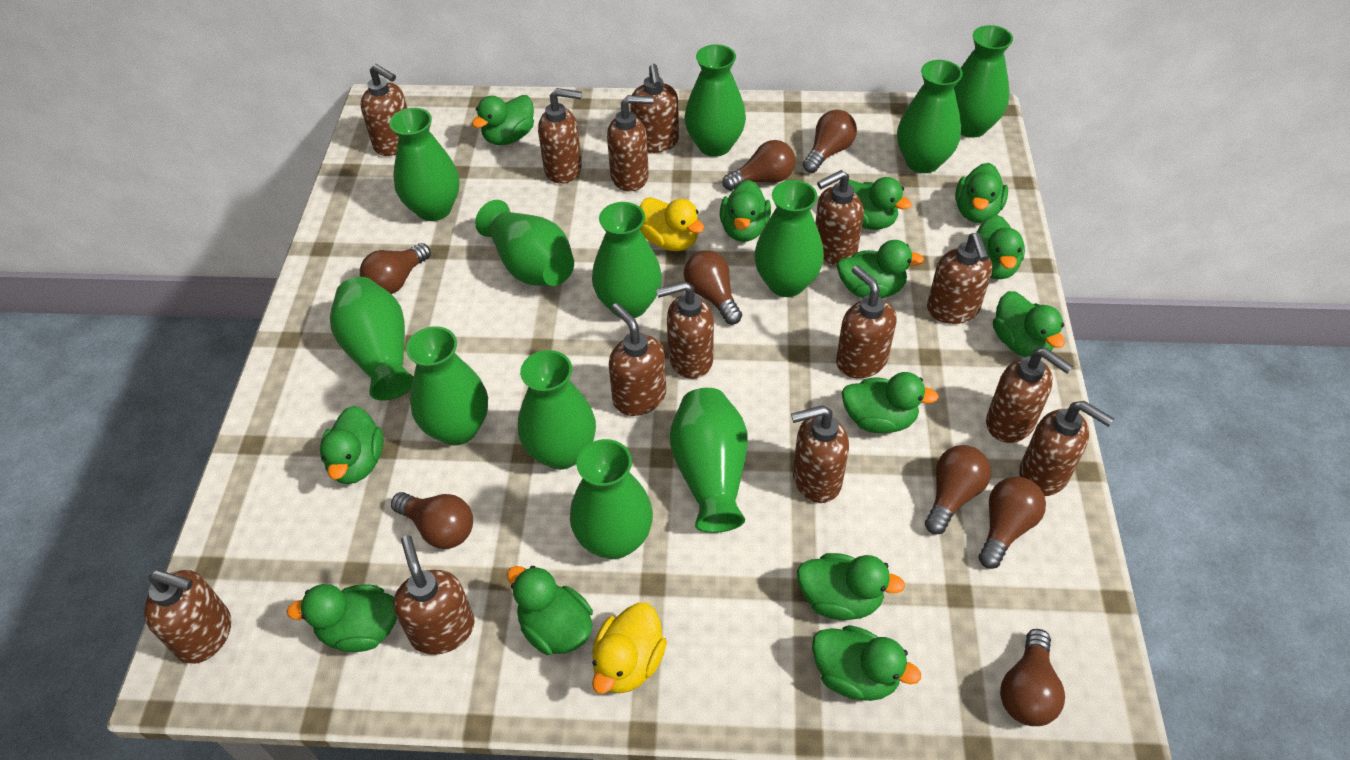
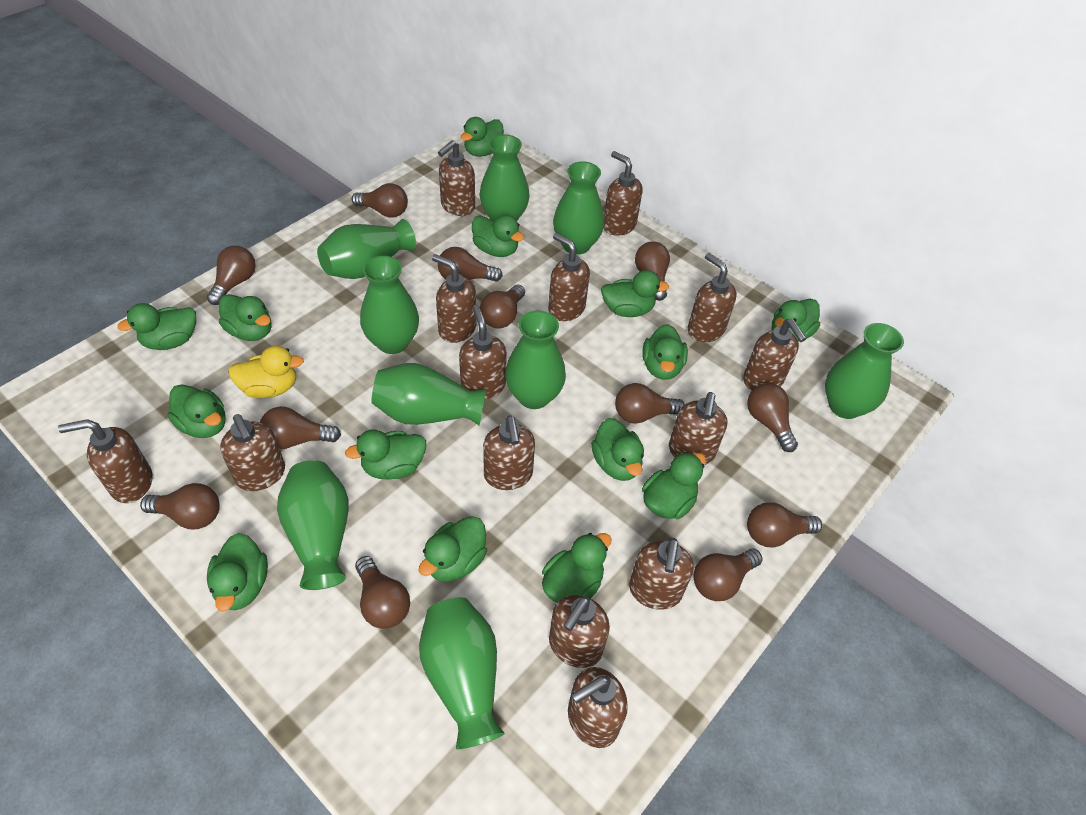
brown light bulb: [360,243,431,294] [391,492,473,549] [684,250,742,325] [723,140,795,191] [803,110,857,173] [925,445,991,535] [979,476,1046,569] [1000,629,1065,726] = 8 -> [140,483,220,529] [207,246,256,305] [260,407,341,449] [351,183,408,218] [355,556,410,629] [438,247,503,282] [480,285,525,328] [615,383,685,424] [635,241,670,301] [693,549,762,601] [747,383,798,452] [747,502,822,548] = 12
green duck: [287,584,397,652] [320,406,384,484] [472,95,534,145] [507,565,593,655] [720,180,771,242] [797,553,905,620] [812,625,921,701] [837,240,924,298] [839,177,912,230] [842,372,939,433] [955,163,1008,223] [976,214,1025,280] [993,291,1065,358] = 13 -> [117,303,196,350] [167,384,225,438] [207,533,268,612] [219,294,272,341] [345,429,426,479] [419,516,487,582] [461,117,504,157] [472,215,524,257] [542,533,612,603] [591,418,644,481] [601,270,669,317] [642,324,688,380] [642,452,706,519] [771,299,820,342] = 14
green vase: [330,277,413,401] [389,108,459,221] [406,326,488,445] [475,200,574,286] [518,350,596,470] [570,439,653,559] [592,202,662,318] [670,388,748,533] [685,44,746,157] [754,180,824,297] [897,60,963,173] [954,25,1013,138] = 12 -> [277,460,349,590] [317,219,416,279] [360,256,419,354] [372,363,486,425] [419,597,505,749] [479,134,530,221] [505,311,566,409] [553,161,604,255] [825,323,904,419] = 9
yellow duck: [592,603,667,694] [639,197,704,251] = 2 -> [228,345,304,398] = 1

